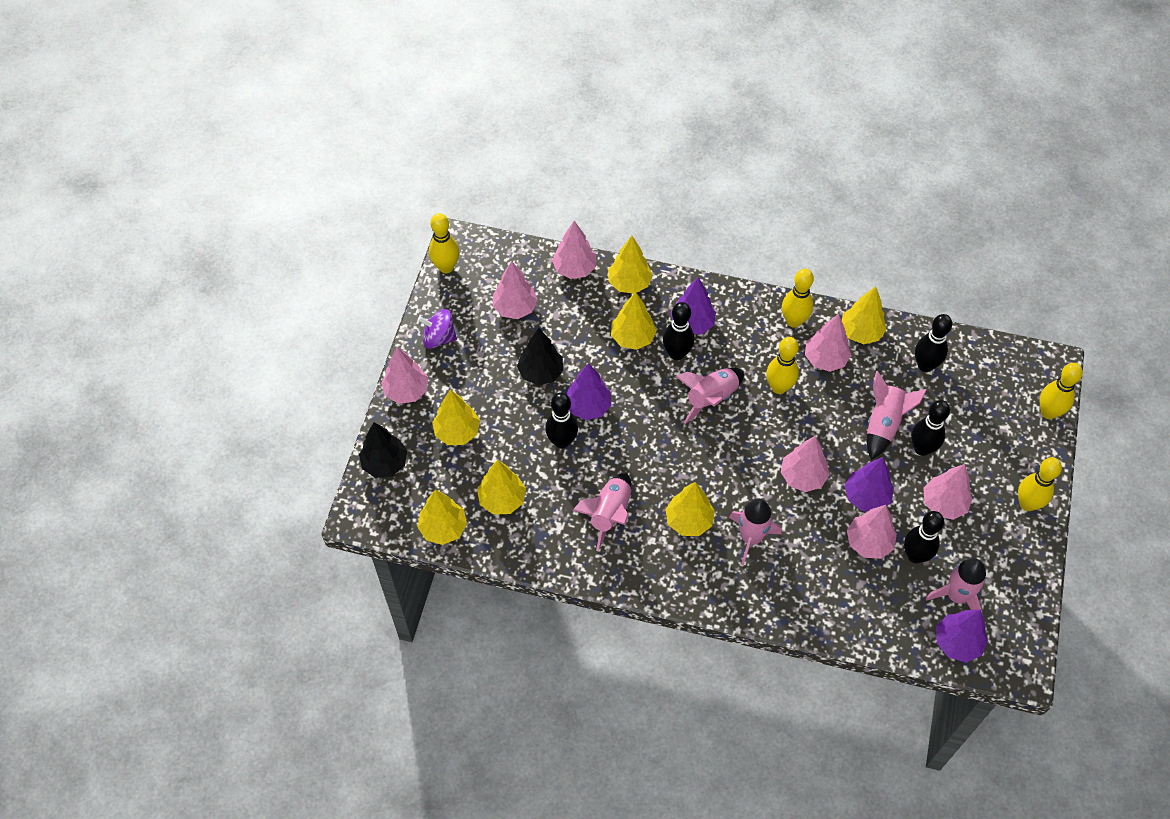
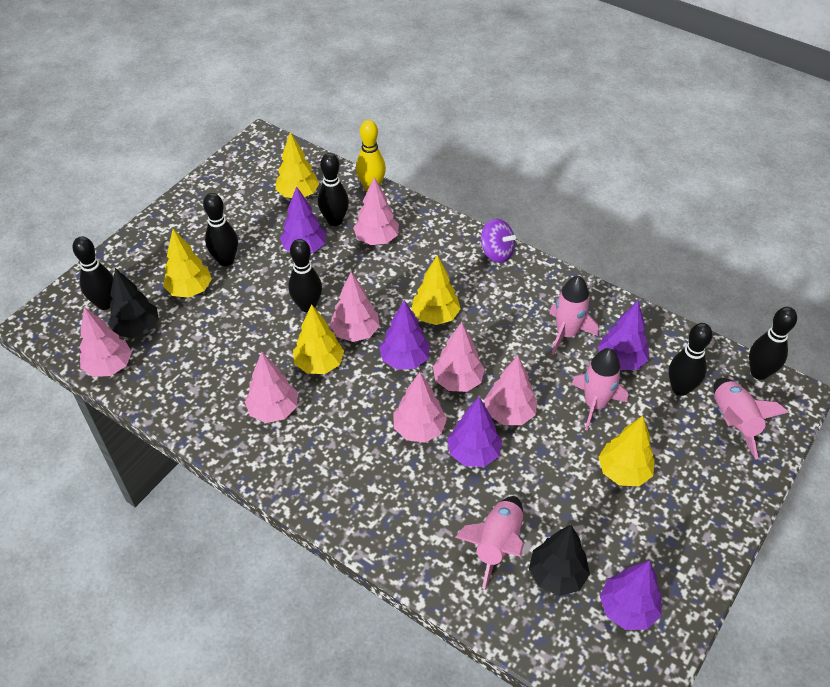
black bowling pin: [545,393,578,449] [663,302,694,360] [904,511,944,563] [911,400,950,456] [915,314,952,372] = 5 -> [73,236,113,310] [203,193,238,266] [288,239,322,312] [318,153,349,226] [669,323,713,396] [749,307,797,380] = 6
pink rocket: [572,473,631,551] [675,368,744,424] [729,499,781,566] [867,371,927,460] [926,558,986,612] = 5 -> [455,496,524,589] [549,275,598,355] [572,348,628,431] [714,378,788,459] = 4
purple tree: [566,363,612,420] [670,277,716,334] [845,457,894,511] [936,609,988,663] = 4 -> [280,186,326,253] [379,300,430,370] [447,397,502,467] [598,301,649,370] [600,560,662,630] = 5
yellow bowling pin: [429,213,459,273] [766,337,799,394] [782,269,814,328] [1018,457,1062,511] [1039,363,1083,419] = 5 -> [356,120,386,191] = 1
yellow tree: [418,490,467,545] [432,389,480,445] [477,460,526,515] [608,236,653,294] [611,292,657,350] [665,482,715,536] [842,286,887,344] = 7 -> [163,229,212,298] [275,132,319,198] [293,304,344,374] [411,255,461,325] [599,416,655,486] = 5

